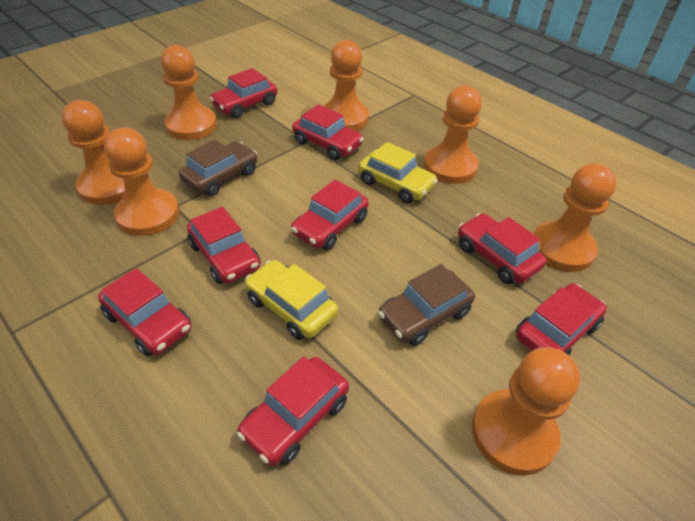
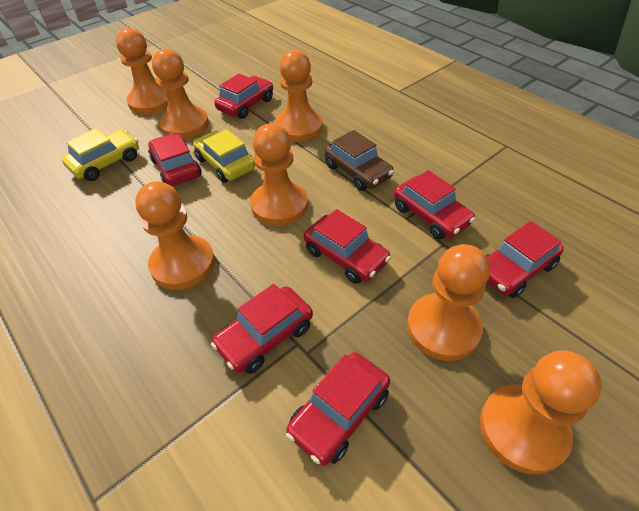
brown car: [179,139,257,196] [378,264,475,346] = 2 -> [324,130,394,191] = 1
red car: [98,268,191,357] [187,207,261,284] [210,68,277,118] [237,356,349,466] [291,180,369,250] [292,104,364,160] [458,213,547,284] [516,283,607,356] = 8 -> [148,133,202,186] [211,284,313,374] [214,74,273,119] [286,352,390,466] [304,209,391,284] [394,170,475,239] [486,221,564,298] = 7

